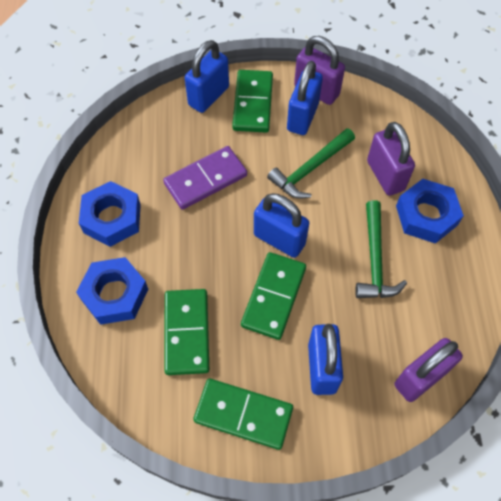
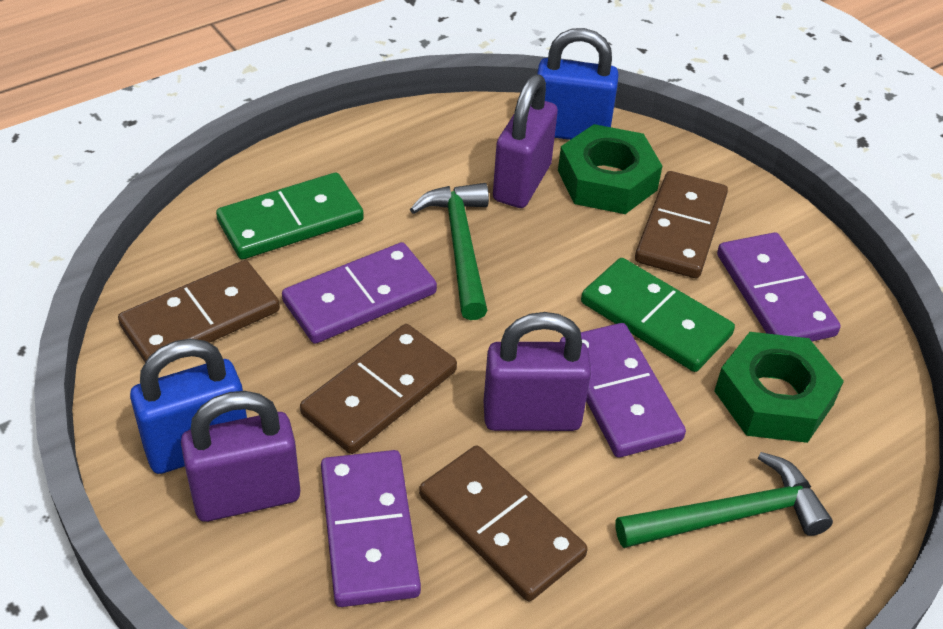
blue nut: [76,257,148,325] [79,181,141,247] [396,179,464,244] = 3 -> none = 0
blue padlock: [185,40,229,113] [254,193,309,258] [287,61,323,135] [308,324,343,395] = 4 -> [130,339,247,474] [537,28,619,140] = 2
brown domino: none = 0 -> [118,260,280,362] [300,324,457,454] [419,445,588,601] [635,171,728,278] = 4
green domino: [164,289,209,375] [194,379,293,450] [232,70,273,132] [241,252,306,340] = 4 -> [216,173,364,260] [581,258,735,372] = 2
green nut: none = 0 -> [558,124,662,214] [714,332,844,443] = 2
purple domino: [163,146,247,210] = 1 -> [282,242,437,344] [321,450,421,607] [560,323,686,458] [717,232,841,342] = 4

